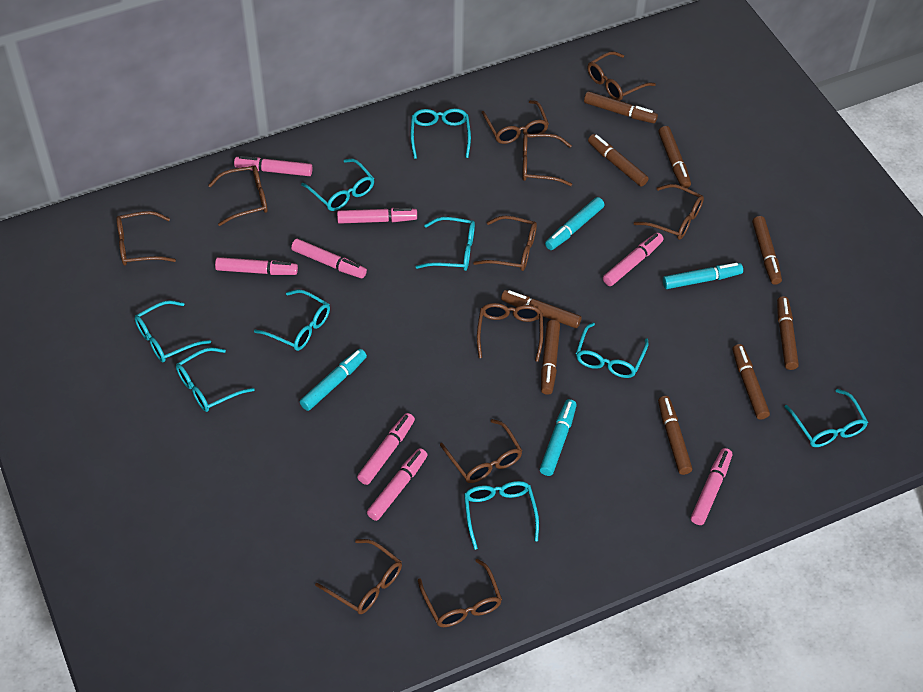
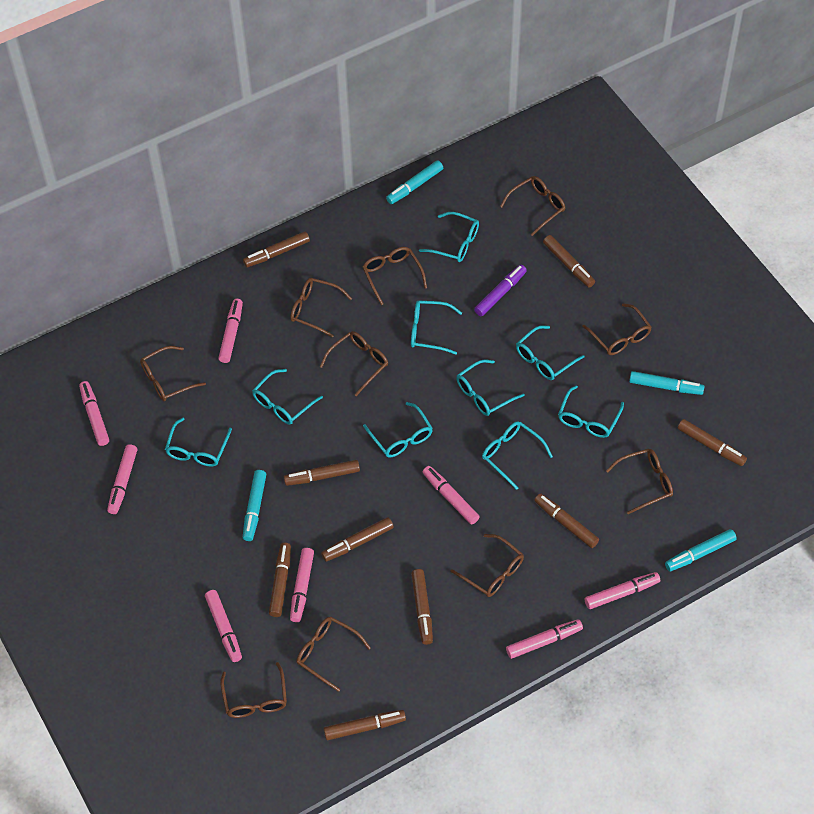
brown glasses: [116,211,176,266] [208,165,268,226] [315,539,402,614] [418,559,502,627] [440,419,522,483] [473,216,537,271] [477,303,543,362] [481,100,549,144] [522,133,572,186] [588,51,656,101] [634,184,704,240] = 11 -> [140,346,206,401] [221,662,287,718] [290,278,352,338] [296,617,371,692] [320,331,388,396] [363,247,427,305] [450,534,524,597] [500,176,565,236] [582,303,652,355] [606,449,673,514] = 10
purple marker: none = 0 -> [474,265,527,316] = 1

